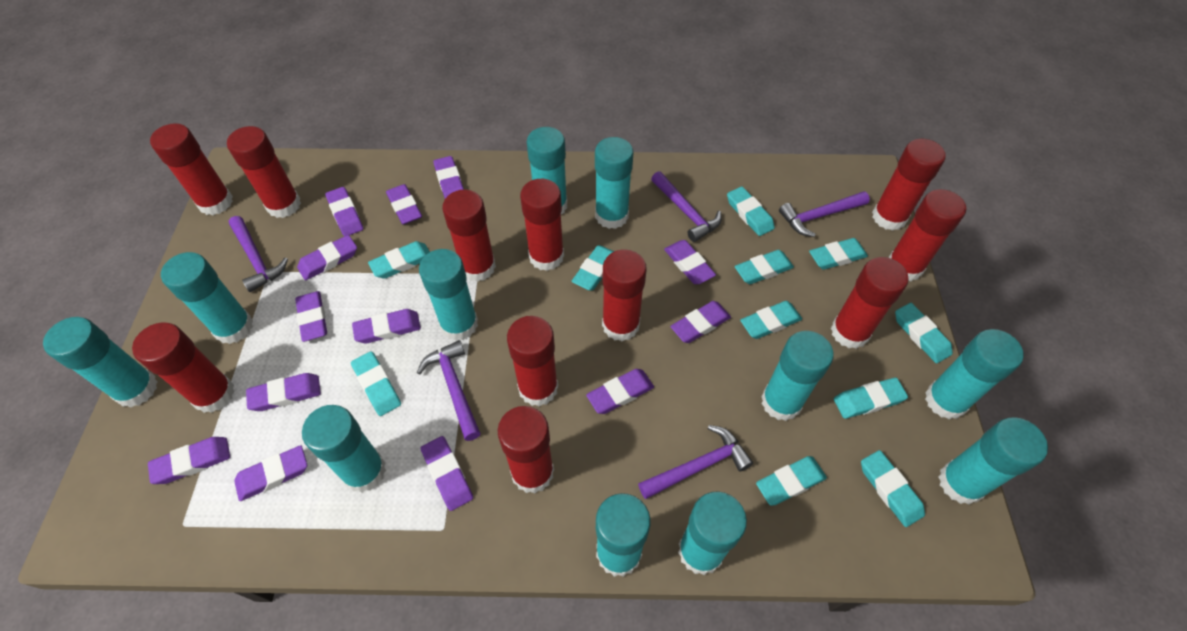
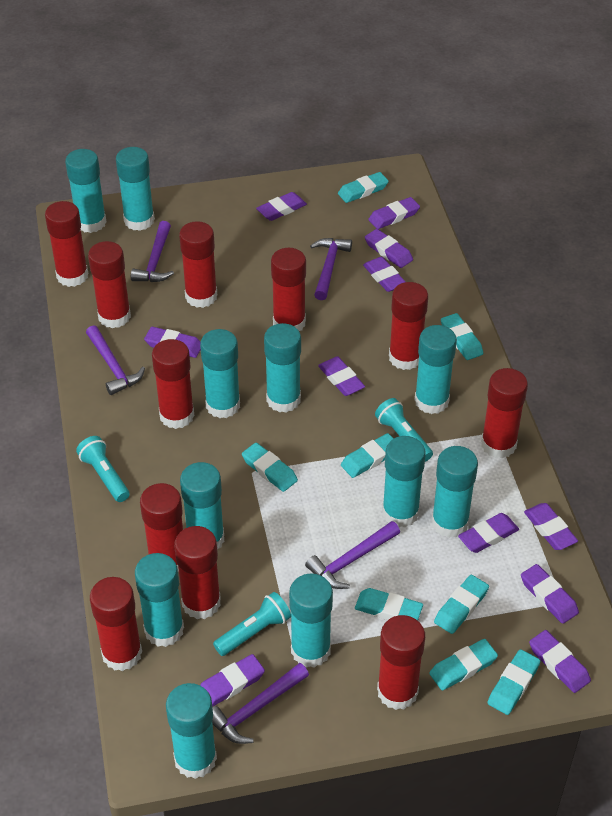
purple eraser: [148,437,230,484] [234,445,307,501] [246,373,321,411] [295,291,327,342] [297,235,357,280] [325,187,363,236] [352,309,421,344] [386,184,422,225] [420,436,473,511] [433,156,464,198] [586,369,654,414] [664,240,716,284] [670,301,731,343] = 13 -> [144,327,201,358] [200,654,265,707] [256,192,307,221] [318,356,365,396] [363,257,406,292] [365,229,413,268] [368,197,420,229] [458,513,519,553] [521,564,579,624] [524,503,578,550] [529,630,591,693] = 11
turquoise eraser: [351,351,401,416] [368,241,430,279] [571,245,614,290] [727,187,775,236] [735,250,794,284] [740,301,802,339] [756,456,827,506] [809,238,868,270] [834,378,908,419] [861,450,925,527] [895,303,953,363] = 11 -> [242,443,298,492] [338,172,389,203] [341,433,394,478] [355,588,423,621] [429,639,498,690] [434,575,489,634] [441,313,483,360] [487,649,540,715] = 8
turquoise flashlight: none = 0 -> [76,436,130,502] [213,592,291,656] [375,398,433,462] = 3

